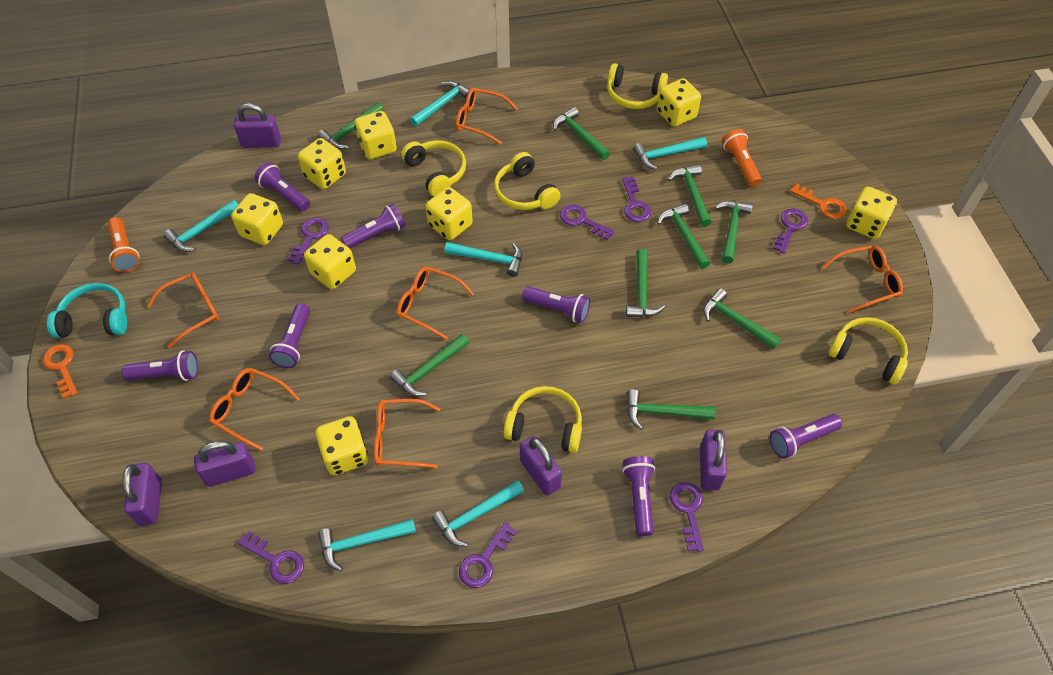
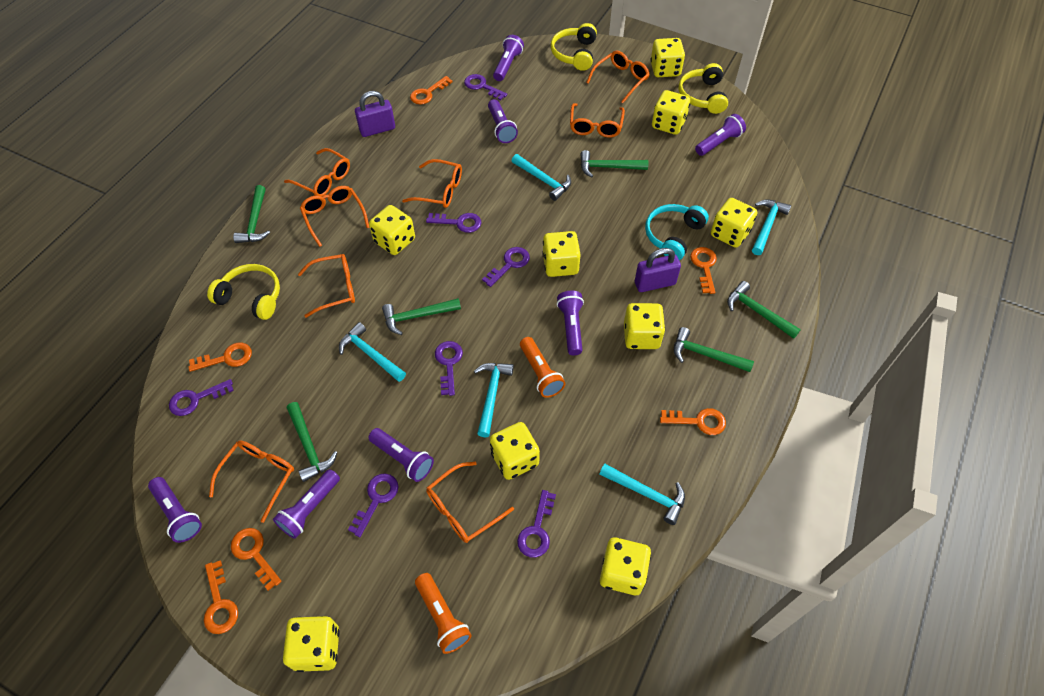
green hammer: [317,103,384,149] [390,334,469,396] [553,107,610,160] [626,249,665,317] [627,389,716,430] [657,203,710,269] [668,164,711,227] [703,288,781,349] [715,201,753,264] = 9 -> [233,185,270,243] [287,402,337,482] [382,298,461,335] [580,150,649,177] [674,327,754,372] [727,281,801,339] = 6
orange glasses: [147,272,219,348] [209,368,300,451] [374,399,440,468] [397,267,474,339] [456,88,518,144] [822,245,903,313] = 6 -> [209,441,294,523] [284,148,350,196] [298,254,355,318] [300,186,370,247] [402,159,462,208] [426,462,514,543] [570,103,625,138] [586,51,650,103] = 8
orange key: [43,344,78,399] [790,184,847,219] = 2 -> [188,343,252,372] [204,561,238,634] [231,528,282,591] [410,76,453,105] [660,408,726,435] [690,247,717,294] = 6
purple padlock: [123,463,162,526] [194,441,255,487] [234,103,281,148] [520,436,562,496] [700,429,727,491] = 5 -> [355,91,395,137] [635,248,681,292] = 2
turquoise hammer: [163,200,238,252] [318,519,416,571] [410,81,470,126] [432,480,524,547] [445,242,522,277] [633,137,707,170] = 6 -> [339,322,406,382] [474,363,514,437] [512,154,571,201] [599,464,685,525] [752,200,791,255] = 5
yellow dice: [231,193,283,245] [298,138,346,189] [304,234,356,289] [315,416,368,475] [354,111,397,159] [426,187,473,240] [657,78,701,127] [846,186,897,239] = 8 -> [283,616,340,672] [369,205,415,255] [490,422,540,480] [542,231,581,277] [600,537,651,595] [624,303,665,349] [650,38,685,77] [652,90,690,135] [711,198,757,248] = 9
yellow headphones: [401,140,466,196] [494,152,560,210] [504,386,582,453] [607,63,668,109] [828,317,908,384] = 5 -> [207,264,280,320] [551,23,597,71] [679,63,728,114] = 3

